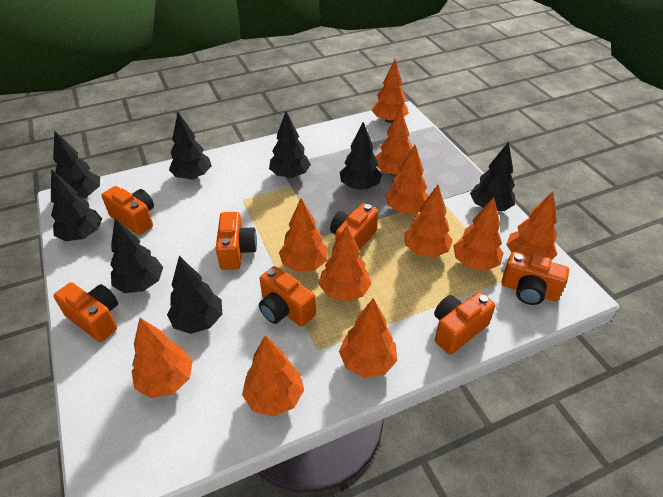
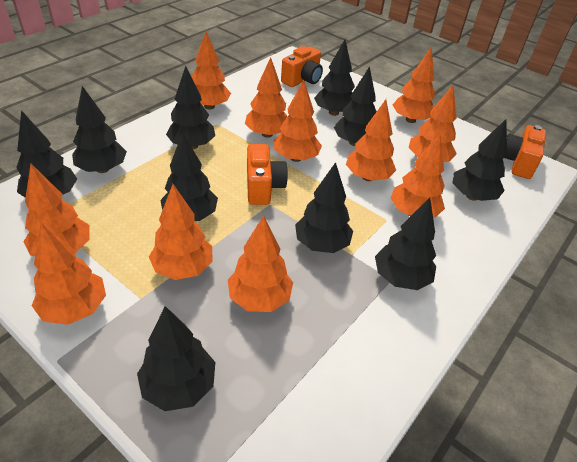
black tree: [51,169,102,241] [53,130,100,199] [110,218,163,293] [167,256,222,334] [169,113,212,180] [269,111,311,178] [339,122,382,190] [470,142,515,211] = 8 -> [16,110,77,198] [72,86,127,173] [137,306,215,411] [160,132,218,221] [166,66,215,149] [295,162,353,253] [314,40,355,116] [334,66,377,146] [375,197,436,290] [452,119,507,201] = 10
orange camera: [54,282,118,342] [102,186,154,235] [216,212,257,270] [259,266,316,327] [330,203,378,250] [434,292,495,354] [502,252,569,305] = 7 -> [247,144,288,205] [281,46,323,87] [504,125,546,179] = 3

